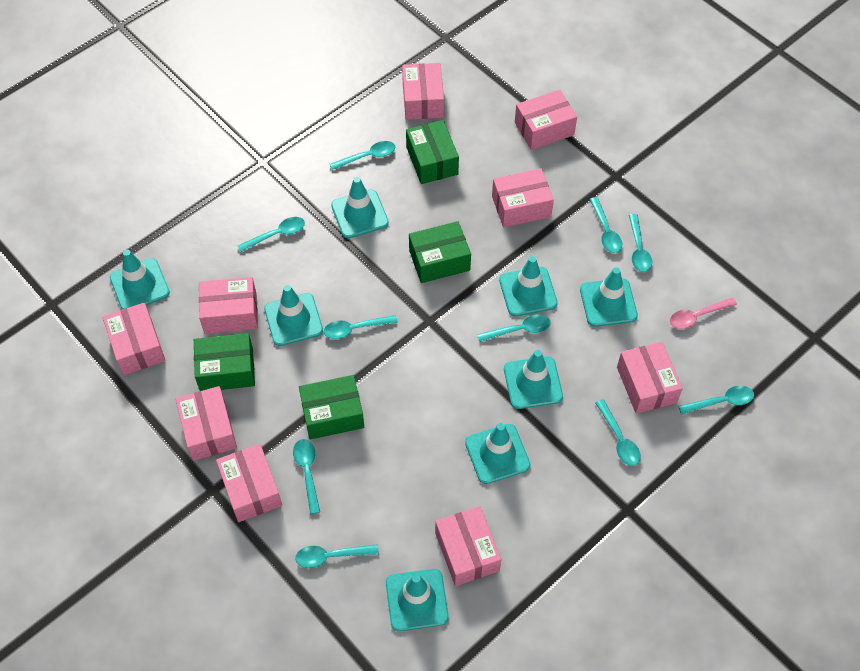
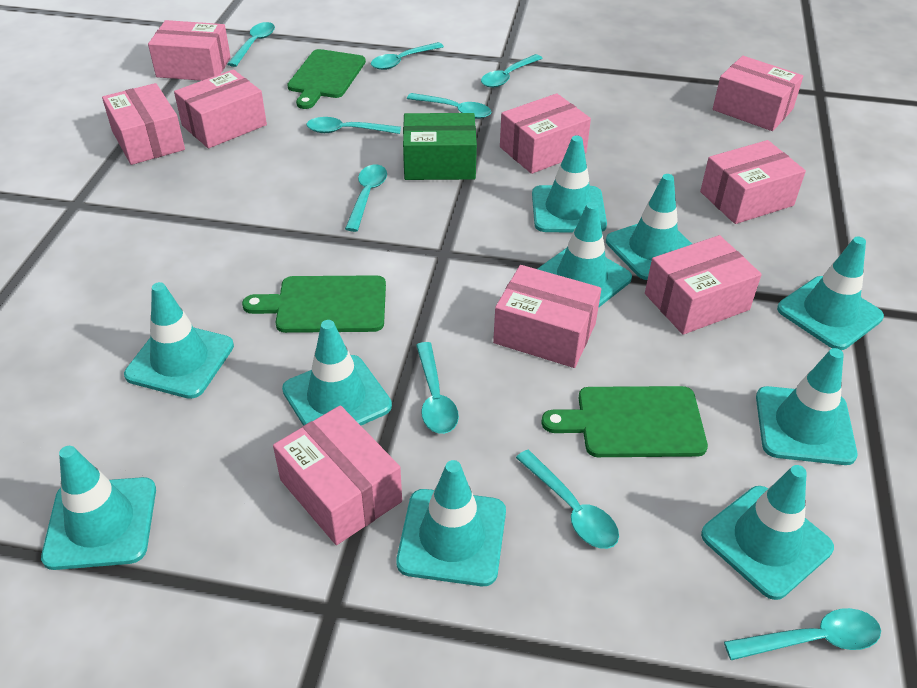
green box: [194,333,255,391] [299,375,364,440] [406,120,459,184] [409,221,471,283] = 4 -> [403,113,477,180] = 1
green cutting board: none = 0 -> [242,275,386,333] [287,49,366,109] [541,386,708,457] = 3
pink spoon: [670,297,737,329] = 1 -> none = 0
turquoise spoon: [237,217,305,252] [293,439,320,514] [295,544,379,568] [324,315,398,339] [330,141,395,170] [477,314,551,342] [590,197,622,253] [595,399,641,466] [629,214,652,272] [678,385,754,415] = 10 -> [228,22,275,67] [307,117,401,134] [345,165,387,232] [371,42,444,70] [407,93,491,119] [416,342,459,434] [481,54,543,88] [516,450,619,549] [724,608,881,660] = 9
turquoise traffic cone: [110,250,170,309] [264,285,323,346] [331,177,389,238] [386,569,449,632] [465,423,530,484] [499,256,558,316] [504,350,563,409] [580,267,638,327] = 8 -> [41,446,156,570] [124,282,234,399] [282,320,392,426] [396,460,506,586] [532,136,607,233] [537,202,632,308] [606,174,692,280] [701,465,834,600] [756,348,857,465] [777,237,884,350] = 10

